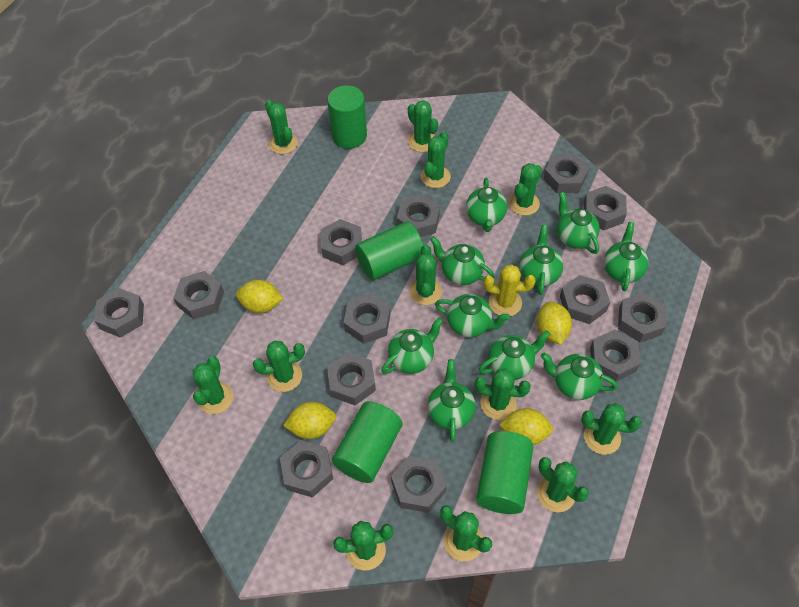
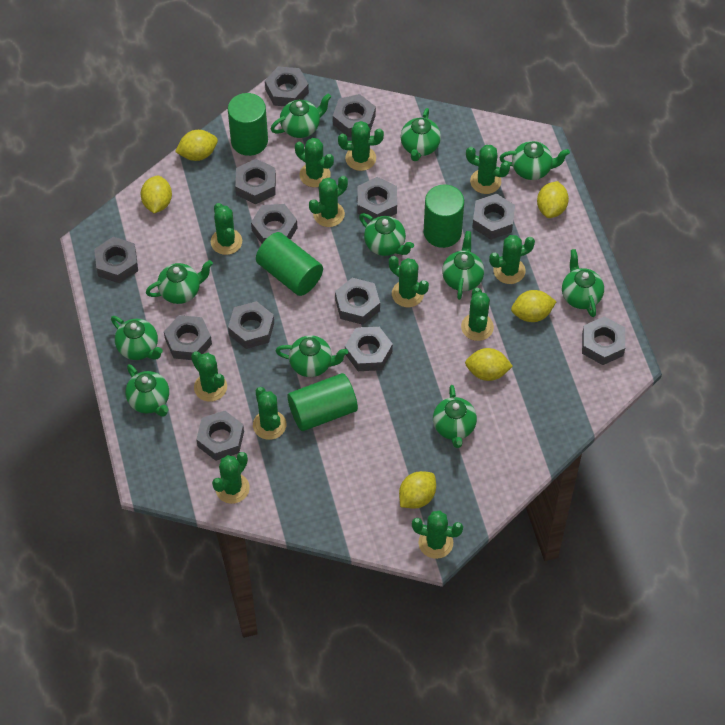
green teapot: [381,318,443,374] [427,359,476,442] [430,236,495,285] [435,294,510,337] [466,178,507,232] [478,330,551,380] [520,225,563,295] [541,352,617,400] [557,192,600,254] [604,222,648,291] = 10 -> [111,316,163,360] [126,364,169,417] [146,260,213,304] [271,93,331,138] [276,335,348,377] [359,213,414,256] [401,108,441,161] [433,385,477,448] [442,231,484,300] [500,141,570,180] [562,249,604,317] = 11
yellow cactus: [483,264,536,316] = 1 -> none = 0
yellow lemon: [236,280,283,313] [283,402,336,439] [499,408,553,445] [537,302,572,345] = 4 -> [141,175,172,213] [175,130,218,161] [399,471,436,509] [465,348,513,381] [511,290,557,322] [537,181,569,218] = 6

